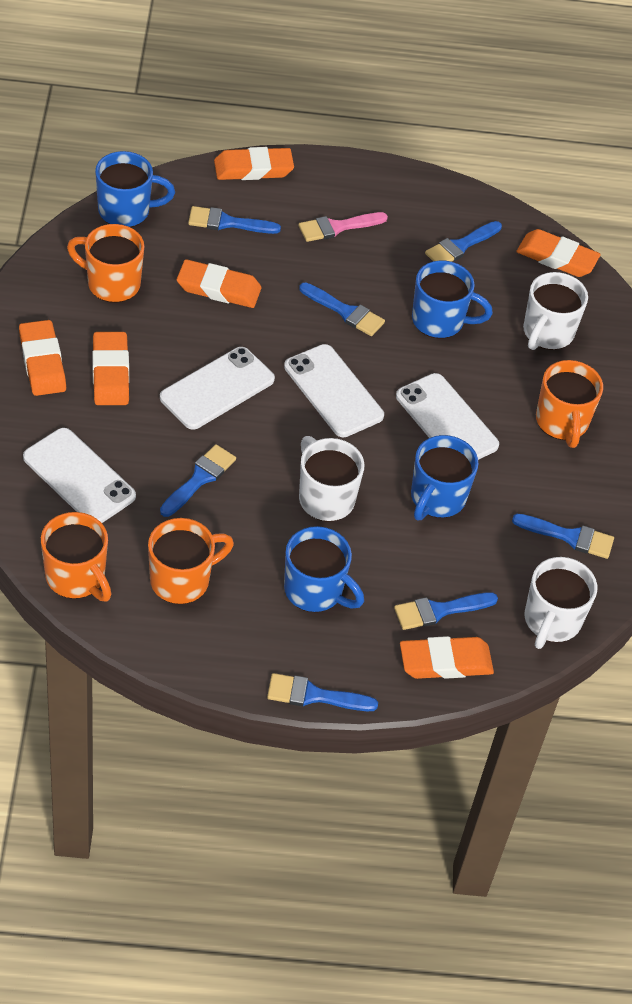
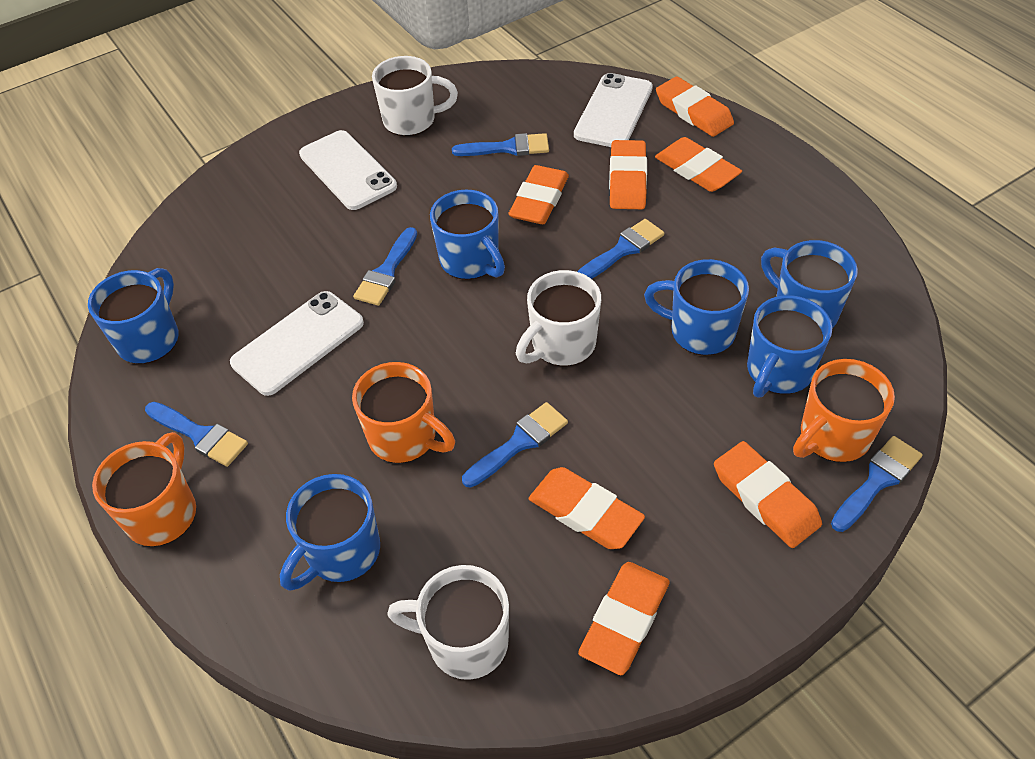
blue brush: [160,444,236,517] [188,206,281,234] [267,673,378,711] [299,282,385,336] [394,592,498,630] [425,221,502,262] [512,514,614,559] = 7 -> [145,402,248,467] [353,227,417,306] [452,133,549,156] [462,402,568,488] [577,219,664,279] [831,436,923,532] = 6
blue mug: [95,151,175,227] [284,526,364,612] [411,435,479,520] [412,261,493,339] = 4 -> [88,268,179,364] [280,474,380,591] [430,189,505,280] [644,259,749,355] [747,295,832,398] [761,240,858,328] = 6
orange eraser: [19,320,66,396] [92,332,129,405] [177,259,261,308] [214,147,294,180] [400,636,494,679] [516,229,601,277] = 6 -> [508,165,569,224] [529,467,645,549] [578,562,670,675] [609,140,647,209] [655,137,742,192] [656,76,734,137] [714,441,822,548] = 7
orange mug: [41,512,111,601] [67,224,144,303] [148,518,234,604] [536,360,603,448] = 4 -> [92,432,196,546] [352,362,455,463] [793,359,895,462] = 3
pink brush: [299,212,388,242] = 1 -> none = 0
white phone: [23,428,136,523] [160,347,275,430] [284,344,384,437] [396,373,499,460] = 4 -> [230,291,364,396] [299,130,397,210] [574,73,653,147] = 3

